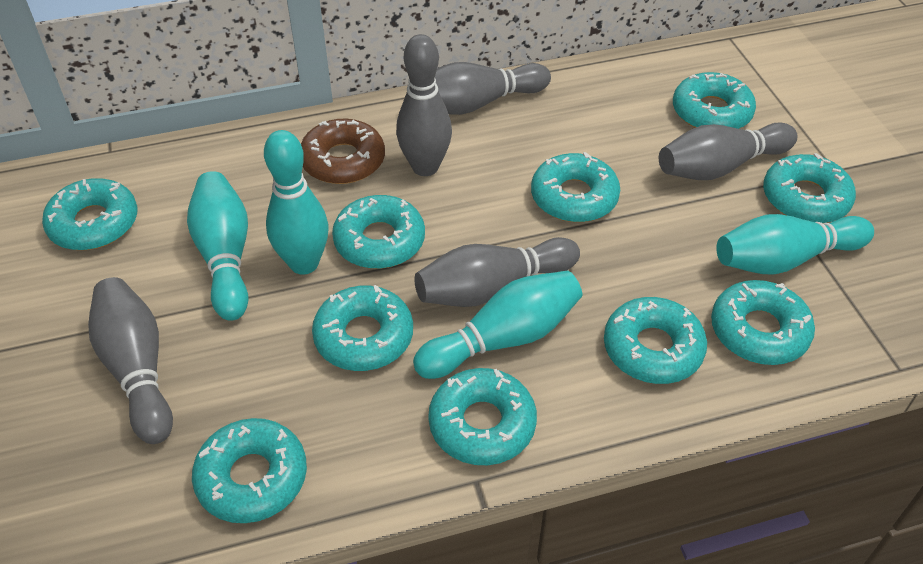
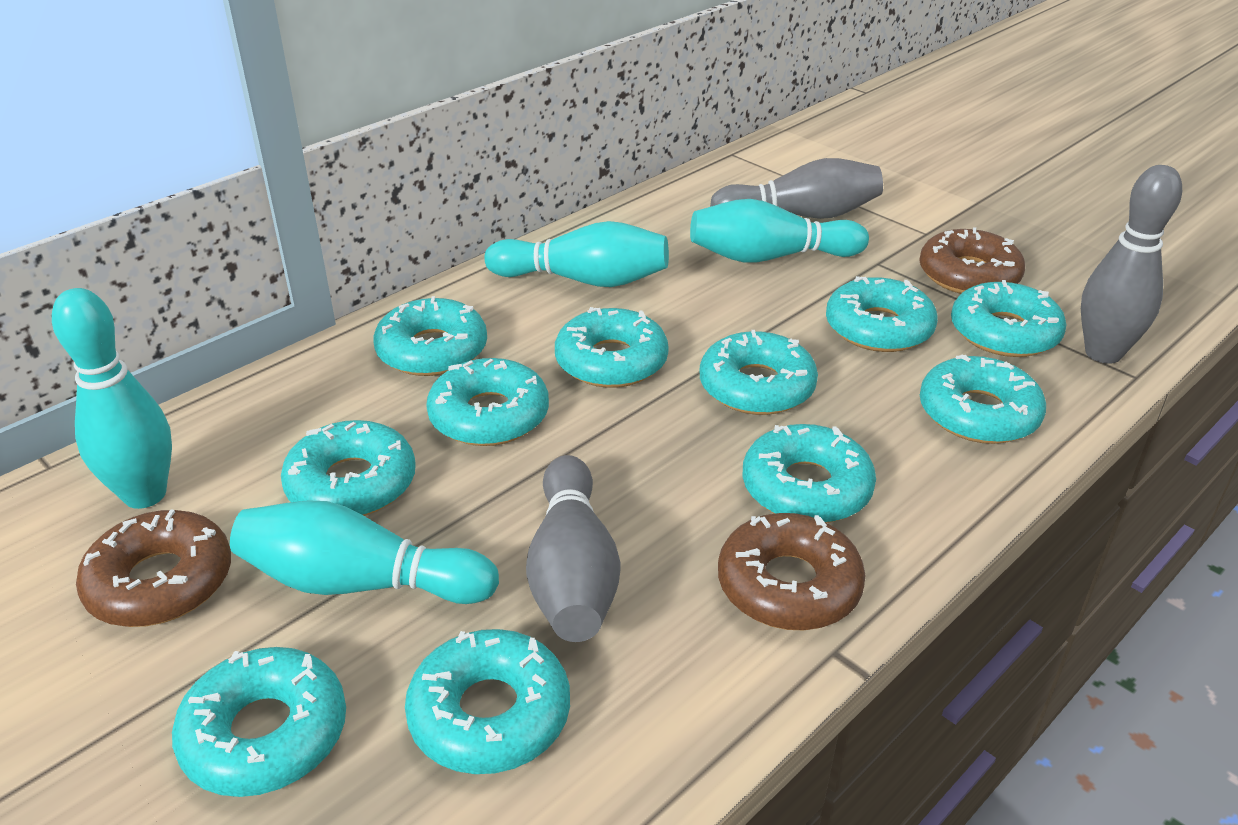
brown donut: [301,119,385,184] = 1 -> [76,509,231,627] [718,513,866,630] [919,227,1025,294] = 3
grey bowling pin: [88,277,173,444] [396,34,452,176] [414,237,580,307] [435,62,551,115] [659,123,797,180] = 5 -> [526,455,620,642] [710,158,883,219] [1081,165,1182,364] = 3
turquoise donut: [42,178,137,250] [192,418,307,523] [312,285,413,371] [332,195,425,269] [428,368,537,465] [531,152,620,222] [604,297,707,384] [673,72,756,129] [711,280,815,365] [763,153,856,223] = 10 -> [172,647,346,797] [281,420,416,516] [374,296,487,376] [405,629,570,774] [426,358,549,446] [555,307,669,388] [700,330,818,415] [743,424,876,523] [826,276,938,352] [920,355,1046,444] [951,280,1066,357] = 11

